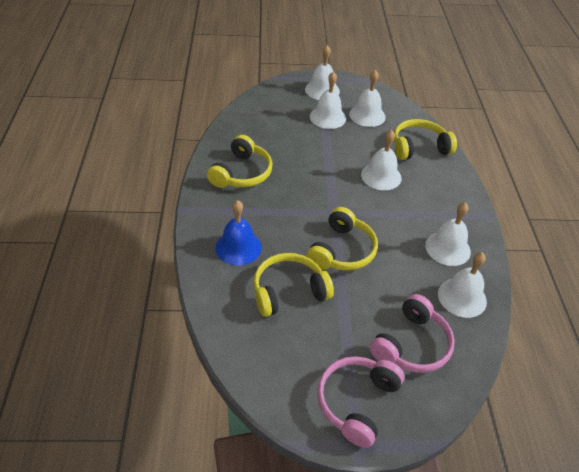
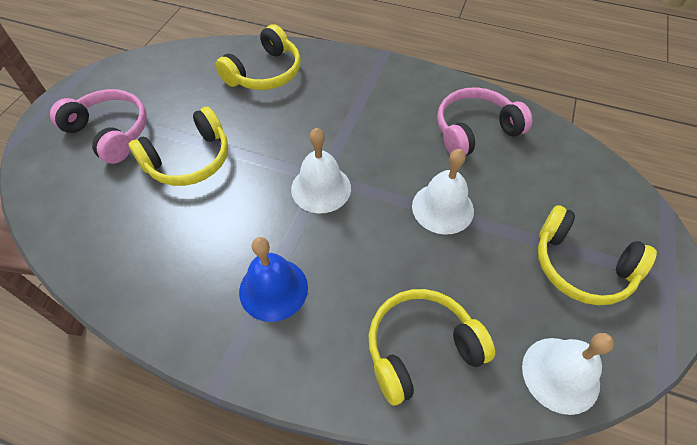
white bell: [305,45,340,100] [310,72,346,129] [349,70,386,127] [361,130,402,190] [425,202,471,266] [438,252,487,318] = 6 -> [291,128,351,213] [412,149,474,235] [522,333,614,415] = 3

